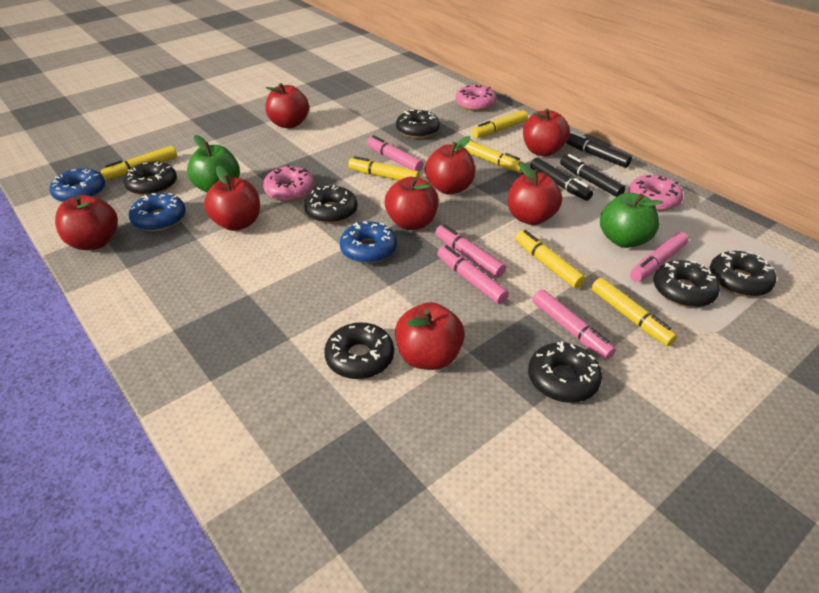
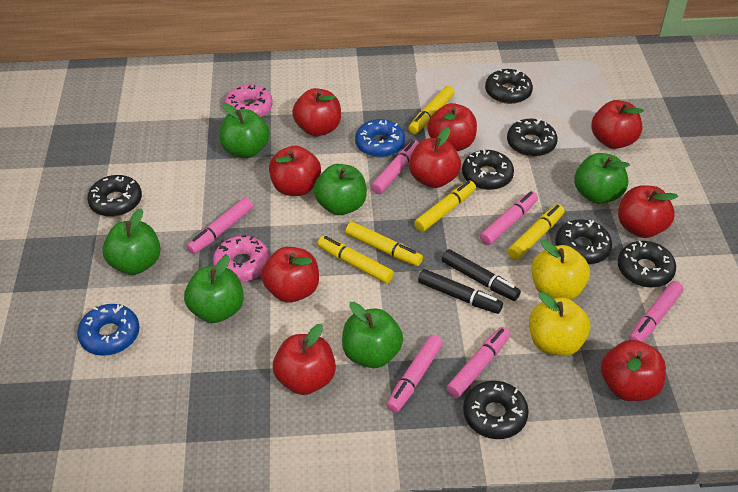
black marker: [530,158,593,201] [560,154,625,197] [566,132,632,168] = 3 -> [418,269,503,314] [442,249,521,301] = 2
blue donut: [50,168,105,202] [129,193,186,231] [340,221,397,264] = 3 -> [77,304,139,356] [355,119,405,157] = 2
green apple: [187,135,240,192] [600,193,663,248] = 2 -> [102,208,161,275] [184,255,244,323] [220,103,270,158] [314,164,367,215] [342,302,403,368] [574,153,630,204] = 6
pink donut: [263,165,314,201] [455,85,496,111] [628,175,683,211] = 3 -> [213,235,270,282] [224,84,273,117] = 2
pink marker: [367,135,423,172] [435,224,506,278] [437,245,509,304] [533,289,616,360] [630,232,689,282] = 5 -> [187,198,253,254] [371,140,419,194] [386,335,443,413] [447,327,510,398] [480,191,538,245] [629,281,684,342] = 6
red apple: [55,195,118,250] [204,165,260,231] [265,83,309,128] [385,177,439,230] [395,302,465,370] [425,136,475,194] [508,161,562,225] [523,109,570,156] = 8 -> [261,247,319,303] [269,146,321,196] [273,324,336,395] [292,88,341,136] [409,127,461,188] [427,103,477,151] [591,100,644,149] [601,340,666,401] [618,185,678,238] = 9
yellow apple: none = 0 -> [529,292,590,356] [531,240,590,300] = 2
yellow marker: [101,146,177,180] [348,156,420,180] [464,141,522,173] [472,110,528,138] [515,230,586,289] [592,278,677,346] = 6 -> [318,236,394,284] [345,222,423,266] [408,86,455,134] [414,180,476,232] [508,204,565,260] = 5

